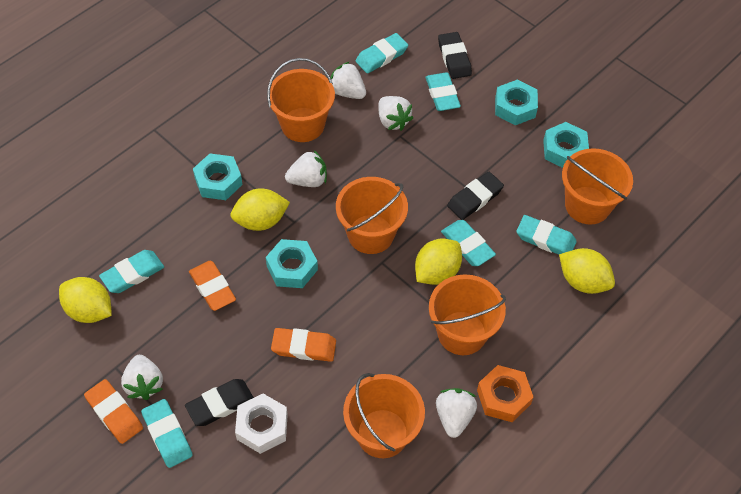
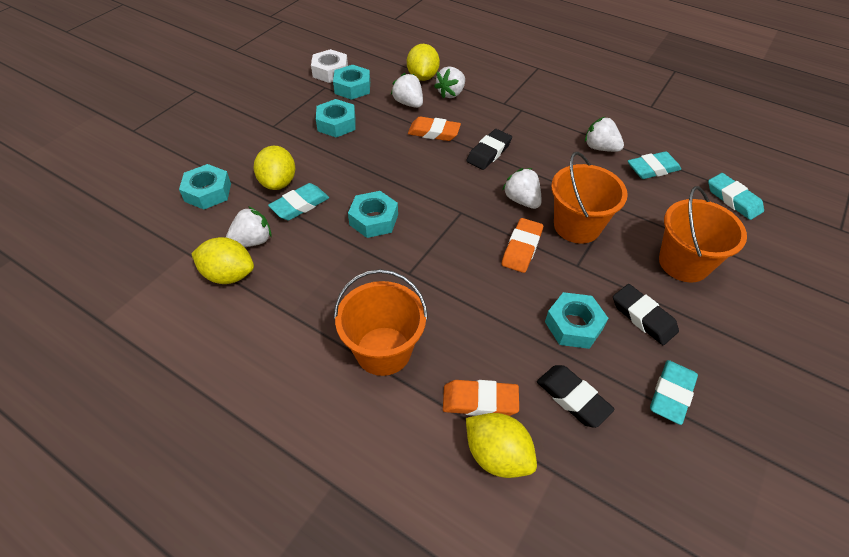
orange bucket: [267,58,335,142] [336,177,408,254] [343,373,425,458] [429,275,506,355] [562,148,633,225] = 5 -> [334,269,428,376] [551,152,628,244] [659,186,747,282] = 3
orange nut: [477,365,533,422] = 1 -> none = 0
turquoise eraser: [99,250,164,293] [141,399,193,468] [356,33,408,74] [426,72,461,111] [441,220,496,266] [516,215,577,255] = 6 -> [268,183,329,220] [628,151,681,179] [650,360,698,425] [708,173,764,220] = 4
turquoise nut: [193,153,243,200] [266,239,318,288] [495,80,538,125] [543,122,589,168] = 4 -> [179,164,231,210] [316,99,355,137] [333,65,370,100] [348,191,398,238] [545,292,608,349] = 5

